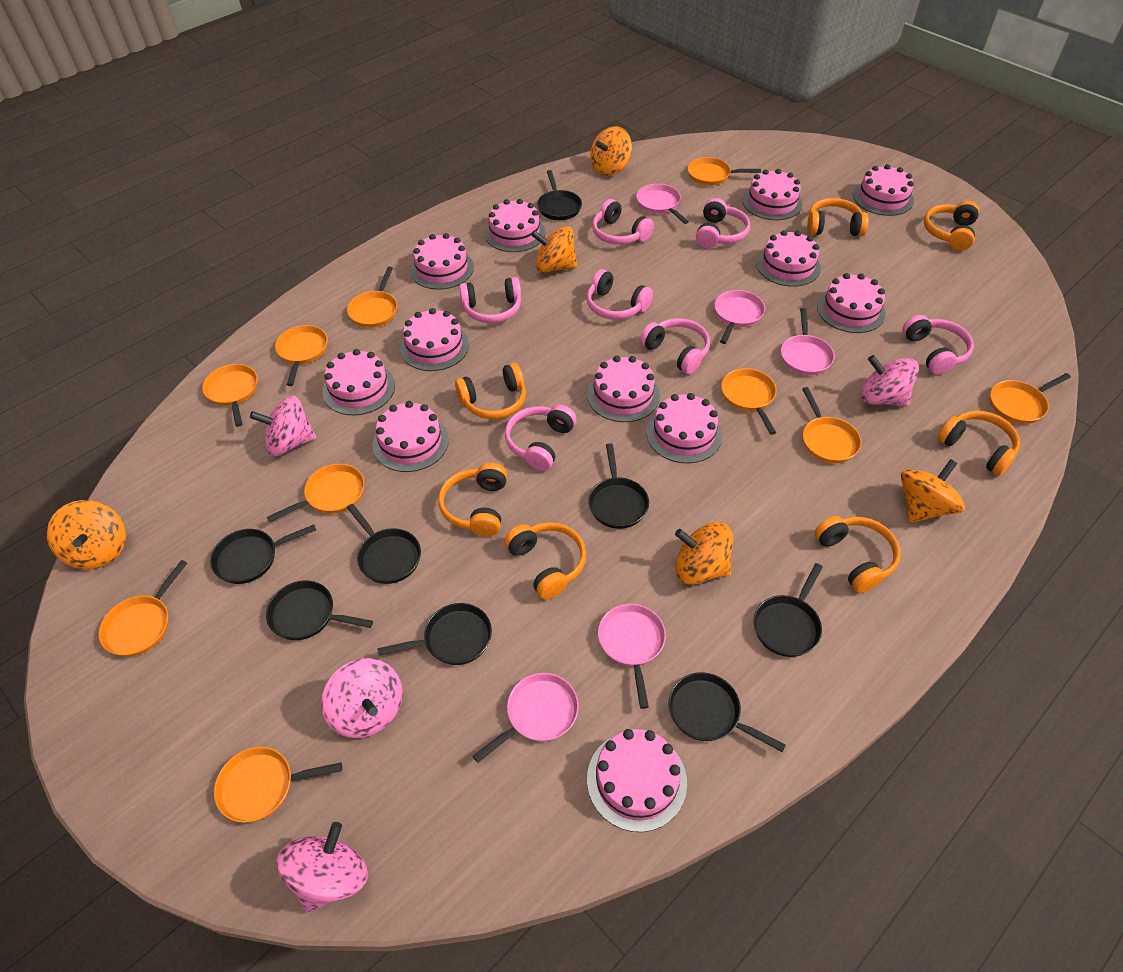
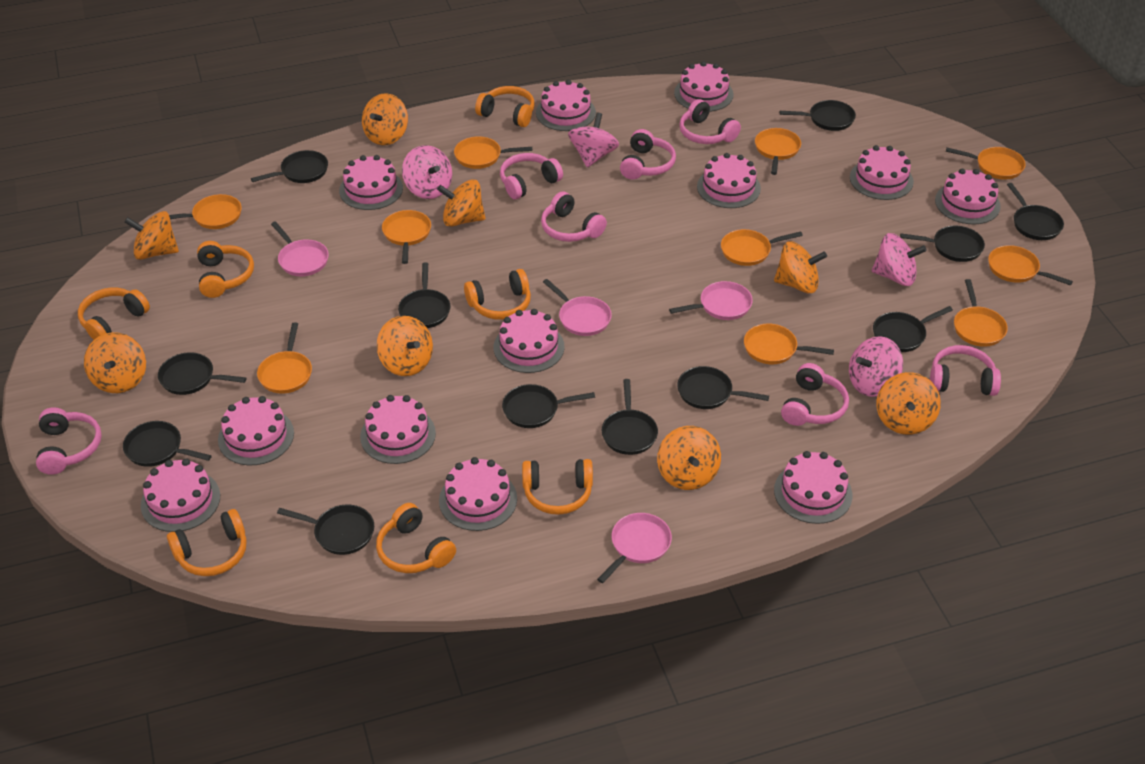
black pan: [210,524,316,584] [266,581,373,640] [347,504,421,584] [377,603,492,665] [537,170,582,220] [588,443,649,529] [669,672,786,752] [754,563,823,657] = 8 -> [123,421,212,467] [158,352,246,395] [251,150,328,183] [277,505,374,555] [398,263,451,328] [502,384,595,428] [602,379,658,455] [677,366,769,409] [780,100,856,131] [873,306,953,352] [900,226,985,262] [1007,183,1064,240] = 12
orange spinning top: [47,500,126,569] [531,226,577,273] [590,126,632,176] [675,522,733,585] [901,459,965,523] = 5 -> [84,332,146,393] [124,211,179,260] [362,93,408,145] [377,316,433,376] [437,179,485,227] [657,426,721,490] [774,241,827,293] [877,372,941,435] = 8
pink pan: [473,673,579,763] [598,604,666,709] [636,184,689,224] [714,290,765,344] [781,308,835,375] = 5 -> [271,221,329,276] [543,279,612,336] [597,513,672,583] [669,281,753,320] = 4

